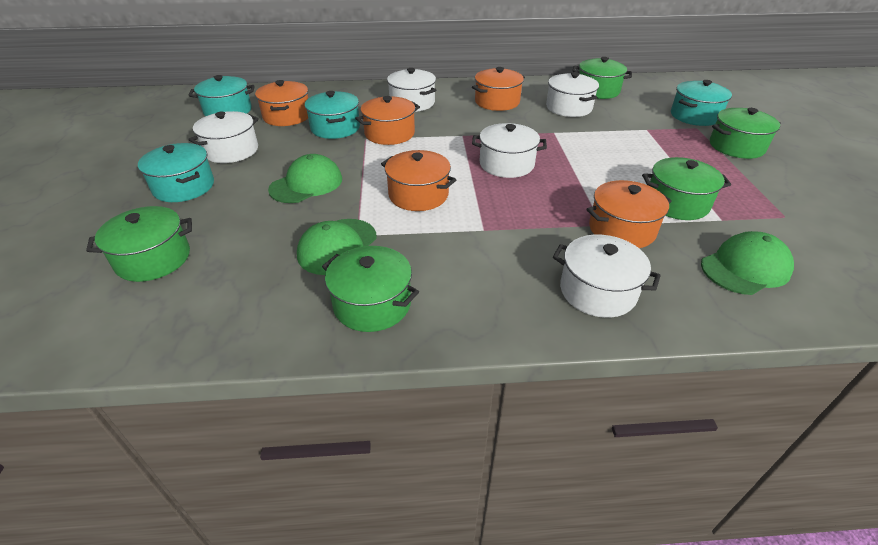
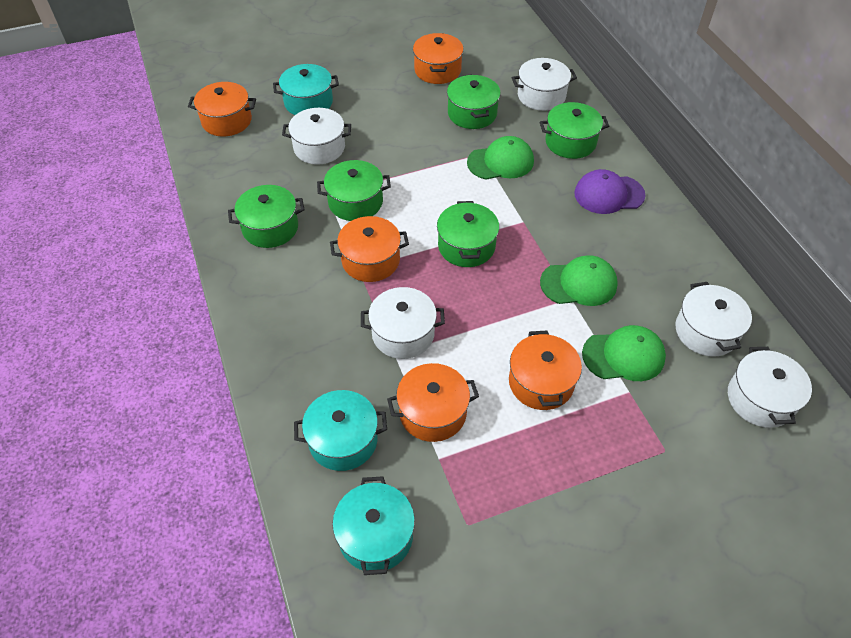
purple cap: none = 0 -> [574,169,646,214] = 1
turquoise pot: [138,143,214,202] [188,75,255,116] [305,91,360,139] [671,80,732,126] = 4 -> [273,64,339,115] [294,390,387,471] [332,476,415,575] = 3

